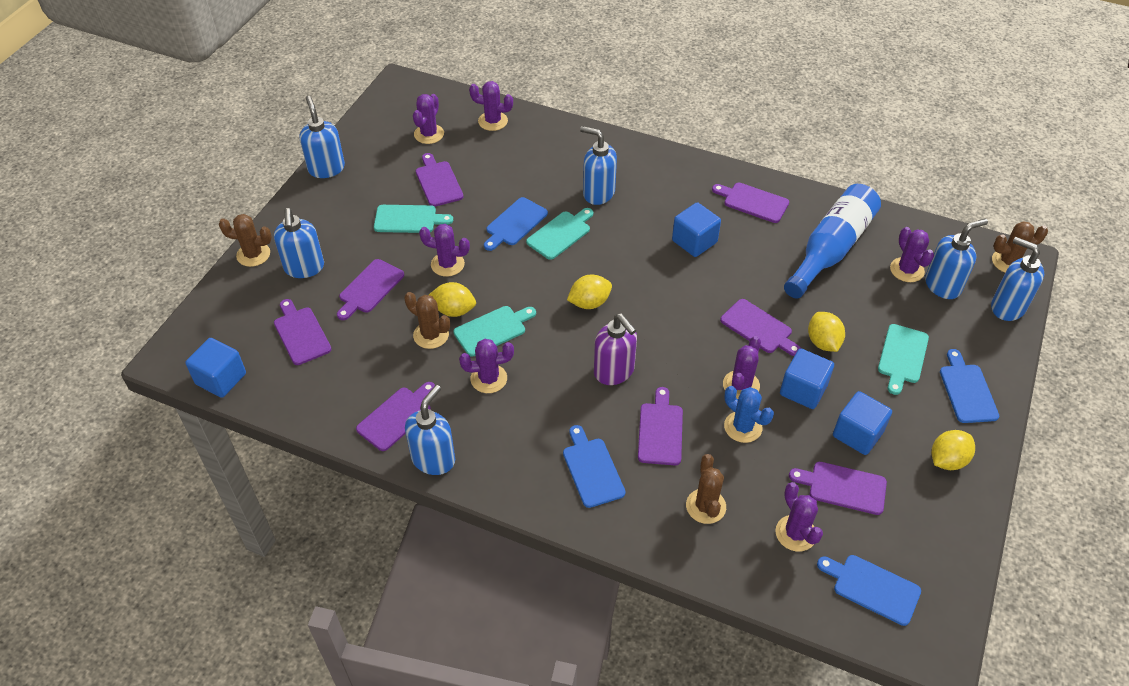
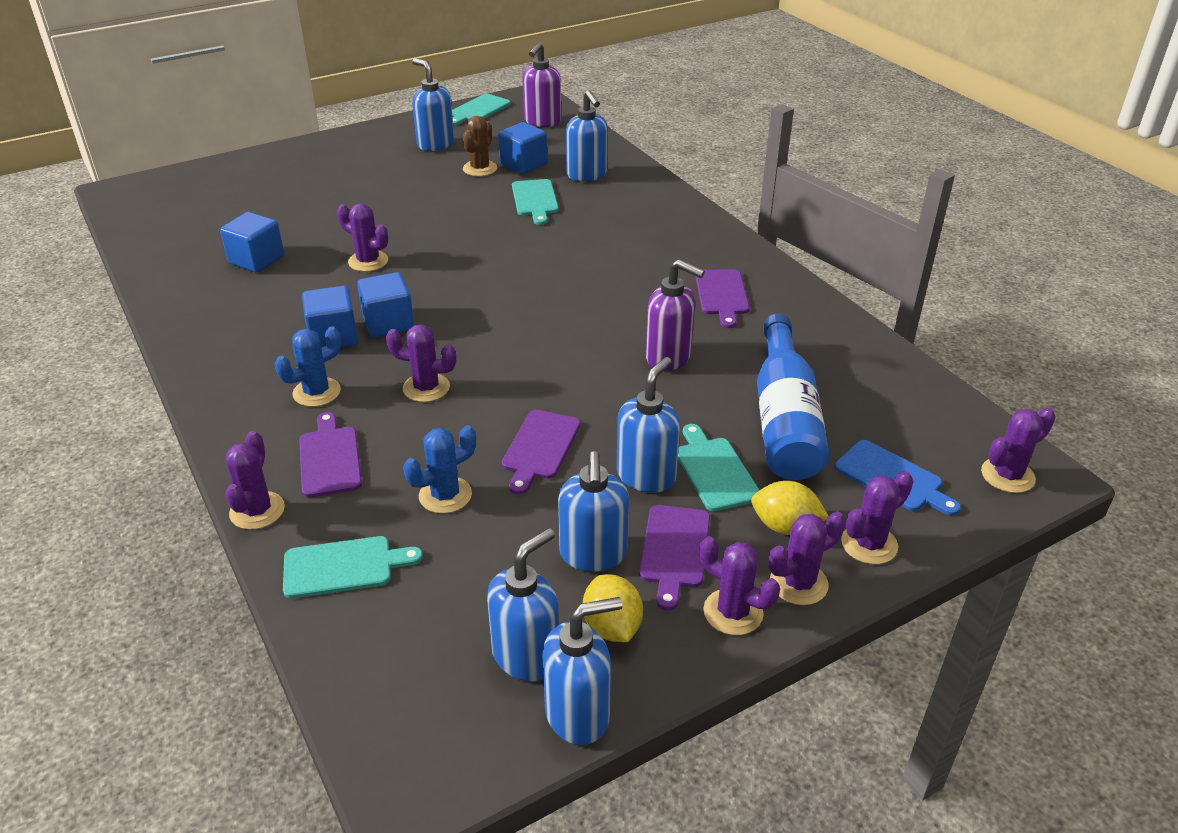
blue cactus: [724,386,774,443] = 1 -> [274,326,341,407] [403,425,476,514] = 2
blue cutting board: [484,197,548,251] [563,425,625,508] [817,555,921,626] [940,349,999,423] = 4 -> [835,440,961,516] = 1
brown cactus: [219,214,272,267] [404,292,450,349] [686,454,726,524] [992,221,1048,273] = 4 -> [463,116,498,176] = 1
purple cutting board: [274,299,331,365] [337,259,404,320] [356,382,435,451] [416,153,464,207] [638,387,683,465] [712,183,789,223] [720,299,801,356] [789,462,887,515] = 8 -> [299,412,362,498] [502,410,581,495] [639,505,710,610] [695,269,749,328] = 4
purple soap dispenser: [594,314,637,385] = 1 -> [522,42,561,127] [646,259,705,371] = 2
yellow lemon: [429,282,476,317] [567,274,612,309] [808,312,845,352] [931,430,975,470] = 4 -> [583,574,643,642] [751,481,828,535] = 2

